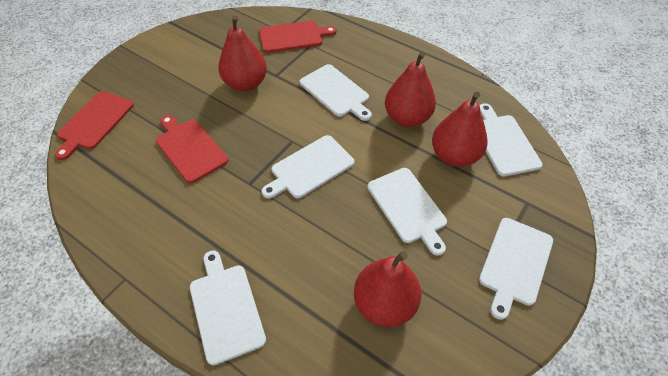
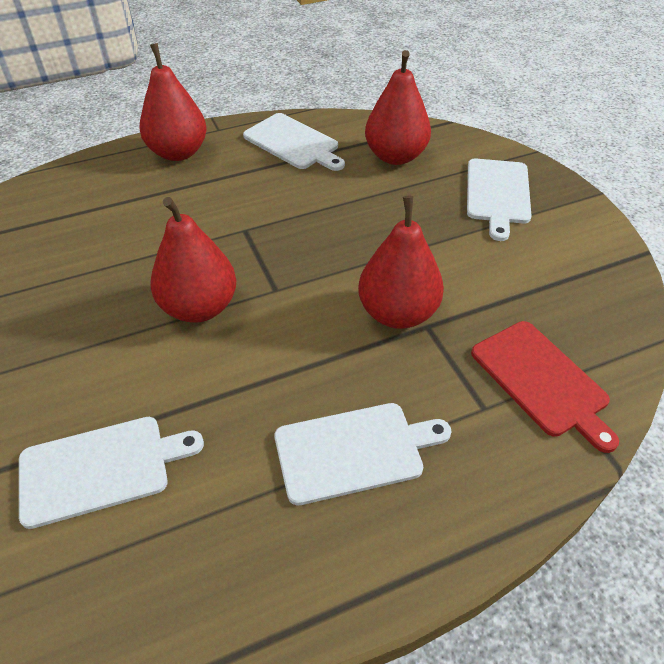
red cutting board: [55,91,134,160] [156,115,228,183] [259,21,337,53] = 3 -> [471,321,619,453] = 1
white cutting board: [190,250,266,366] [262,135,354,199] [300,64,372,121] [367,168,447,256] [479,218,553,320] [480,103,543,176] = 6 -> [19,417,204,529] [243,113,345,171] [274,403,452,505] [467,159,532,241] = 4

